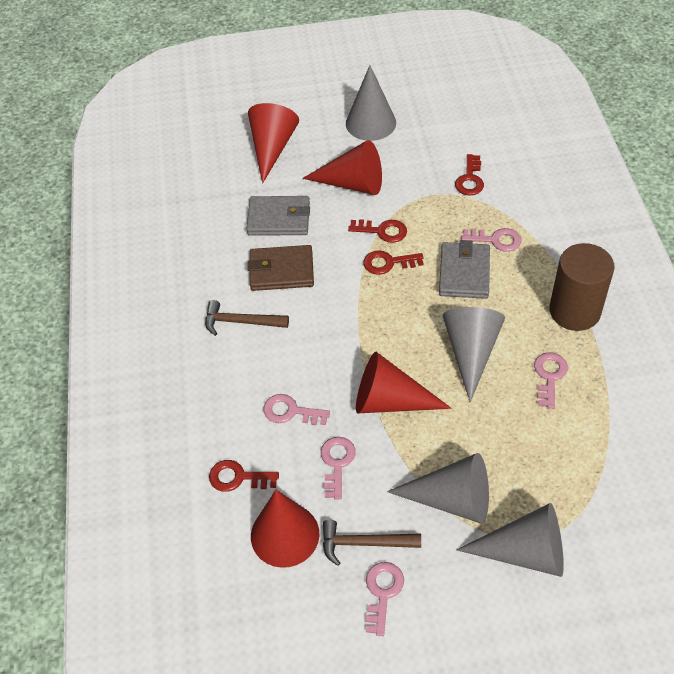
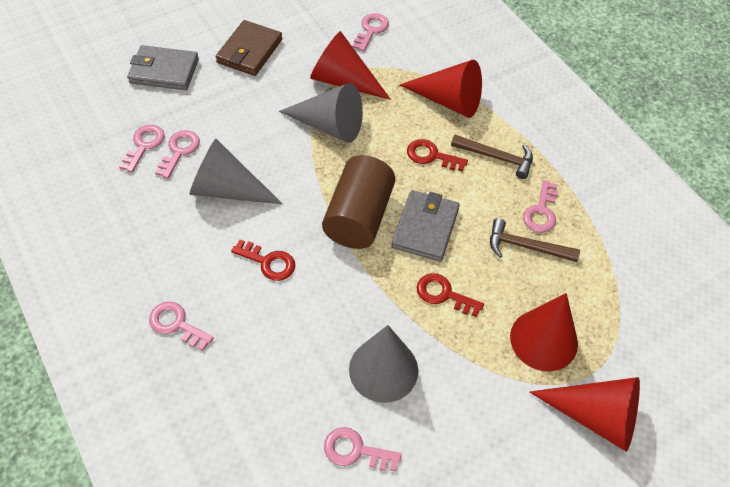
grey cone: [346,65,396,141] [387,453,489,524] [443,307,505,402] [457,503,564,577] = 4 -> [190,139,283,204] [279,83,363,143] [349,325,418,403] = 3
pink key: [263,394,330,425] [321,437,356,500] [365,562,404,636] [461,228,522,252] [534,352,568,409] = 5 -> [119,125,165,173] [149,302,214,351] [155,130,200,179] [324,427,402,471] [353,13,389,52] [523,180,558,233] = 6
red key: [209,460,279,492] [348,219,407,243] [363,250,424,275] [455,154,484,196] = 4 -> [231,240,295,281] [407,139,468,172] [417,273,484,317] = 3

